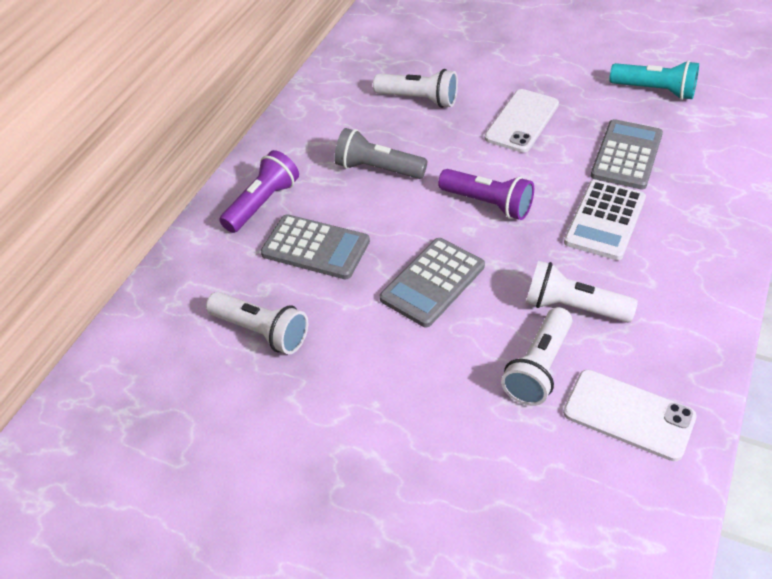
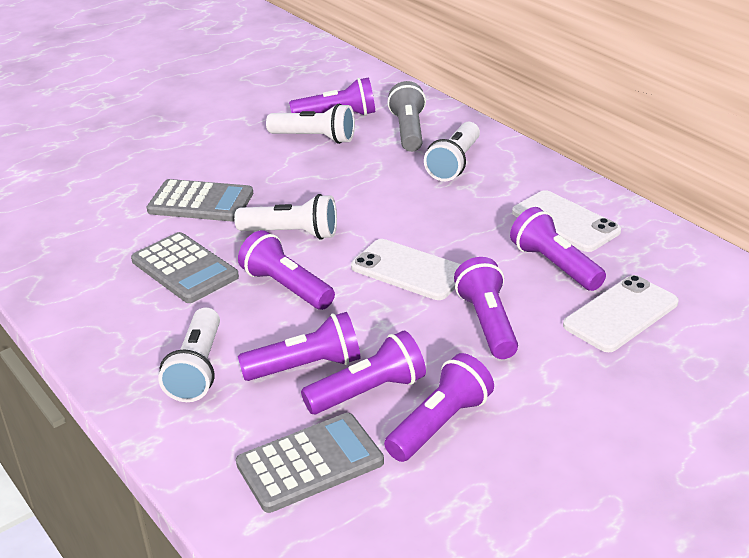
purple flashlight: [219,150,299,233] [438,169,534,220] = 2 -> [238,230,335,310] [238,312,361,381] [289,77,375,116] [301,330,426,414] [384,353,494,462] [454,257,518,359] [510,207,606,291] = 7
turquoise flashlight: [609,60,699,100] = 1 -> none = 0
white calculator: [564,180,646,260] = 1 -> none = 0
white phone: [485,89,559,153] [563,370,697,461] = 2 -> [351,239,461,300] [512,190,621,252] [563,275,679,352] = 3

